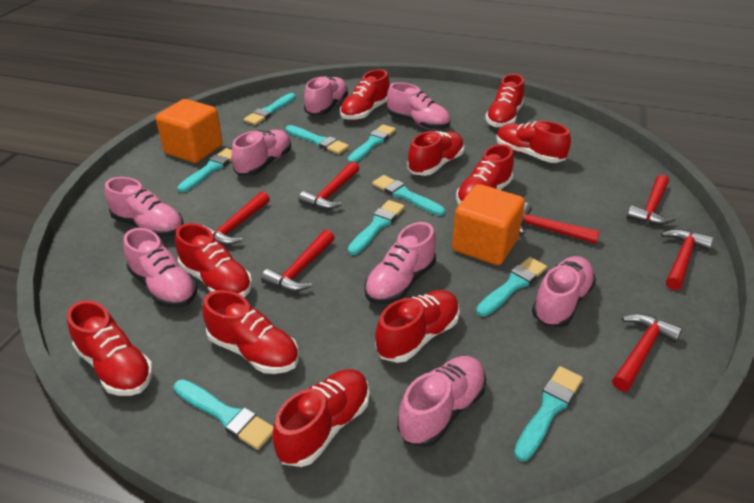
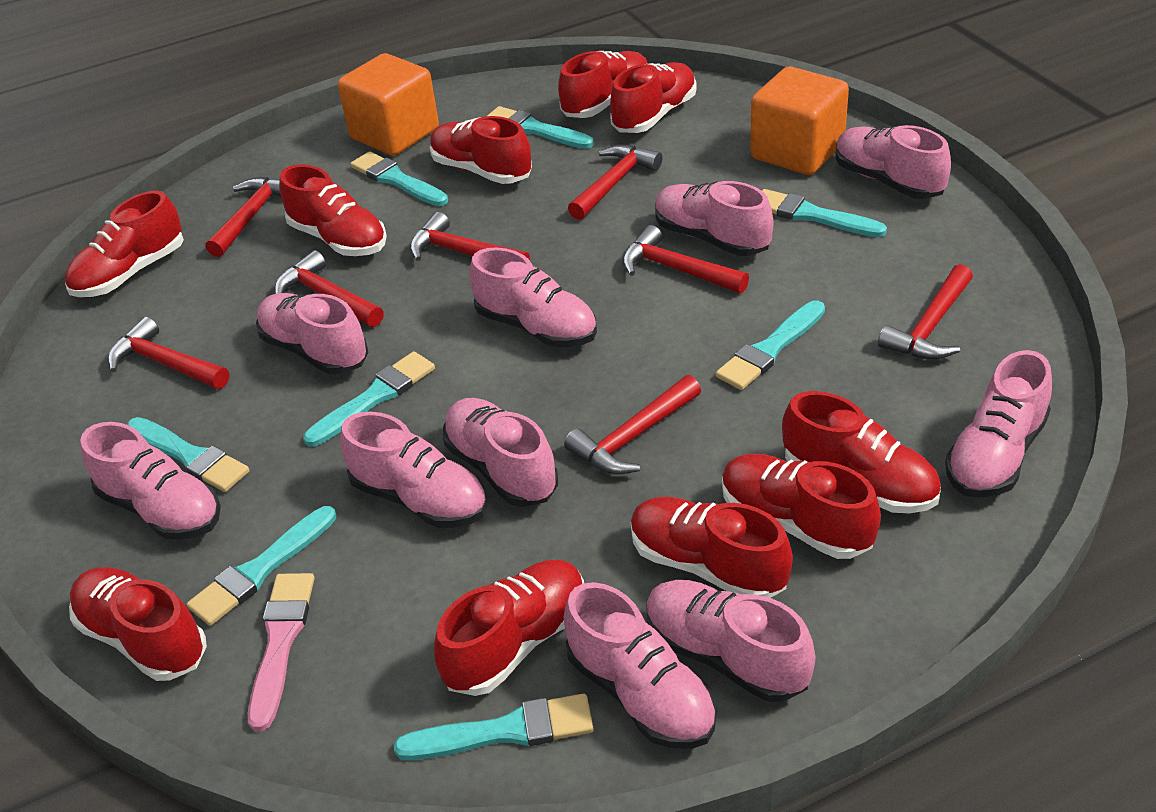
pink brush: none = 0 -> [248,573,315,731] = 1
pink shoe: [105,177,184,237] [124,228,197,308] [231,130,291,176] [304,76,348,116] [364,222,436,304] [387,82,451,130] [397,356,486,447] [532,256,596,327] = 8 -> [80,422,221,540] [256,293,368,374] [340,412,487,528] [443,398,558,507] [470,247,597,347] [564,582,717,749] [646,580,815,702] [655,181,773,256] [836,125,951,199] [945,350,1052,498] = 10
red hammer: [202,191,270,245] [261,230,335,292] [299,161,359,209] [520,202,600,244] [612,314,682,391] [627,175,676,225] [661,229,714,290] = 7 -> [108,317,229,389] [206,177,281,257] [275,250,384,327] [410,212,530,261] [564,375,701,475] [568,145,663,220] [622,225,749,293] [878,264,973,360] = 8
turquoise brush: [173,379,274,450] [178,148,232,192] [244,93,296,125] [286,125,349,154] [347,124,396,163] [348,200,405,255] [372,175,445,216] [476,257,547,316] [514,366,583,461] = 9 -> [127,417,249,492] [187,506,336,626] [303,351,435,446] [350,151,448,206] [394,693,594,760] [487,106,594,149] [716,300,825,390] [762,189,887,237] = 8

